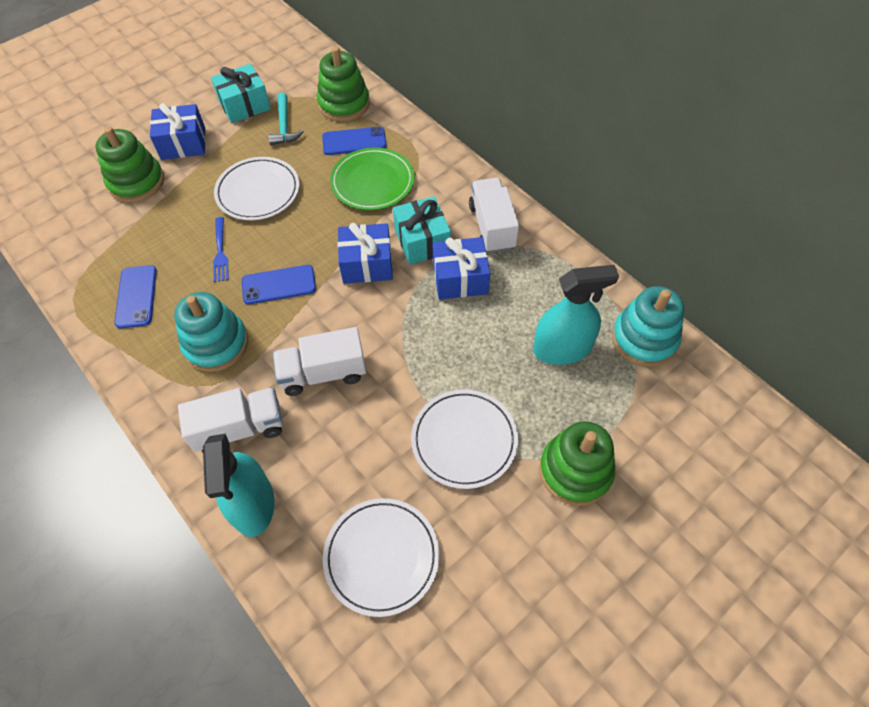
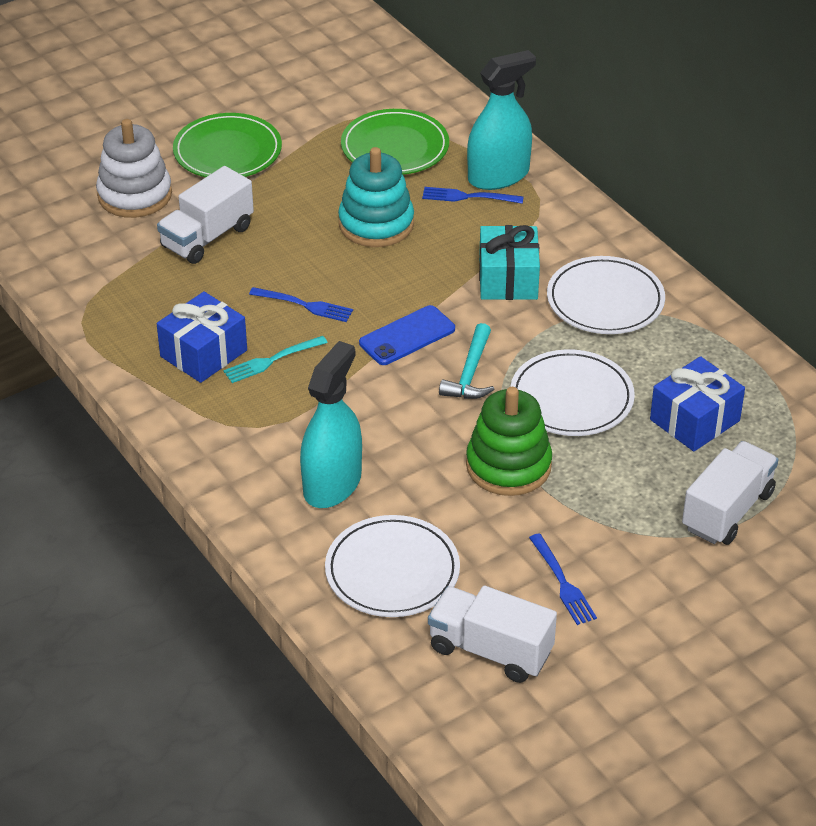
blue fork: [213,217,229,282] = 1 -> [249,287,353,322] [422,187,524,204] [529,533,597,625] = 3
blue gift: [150,103,206,160] [338,223,393,284] [433,237,490,300] = 3 -> [157,291,247,383] [650,356,745,452] = 2
blue phone: [114,265,157,328] [242,265,316,304] [322,127,386,155] = 3 -> [359,305,455,365] = 1
green plate: [330,147,414,210] = 1 -> [173,113,282,177] [341,109,449,175] = 2
green stacking toy: [95,127,164,203] [317,47,370,122] [539,421,615,506] = 3 -> [466,387,552,496] = 1
turquoise fork: none = 0 -> [223,336,328,383] = 1
turquoise gift: [211,64,271,123] [393,196,451,265] = 2 -> [479,225,540,300] = 1
turquoise stacking toy: [174,292,248,372] [612,286,684,367] = 2 -> [338,147,414,247] = 1
white stacking toy: none = 0 -> [96,119,172,218] = 1

